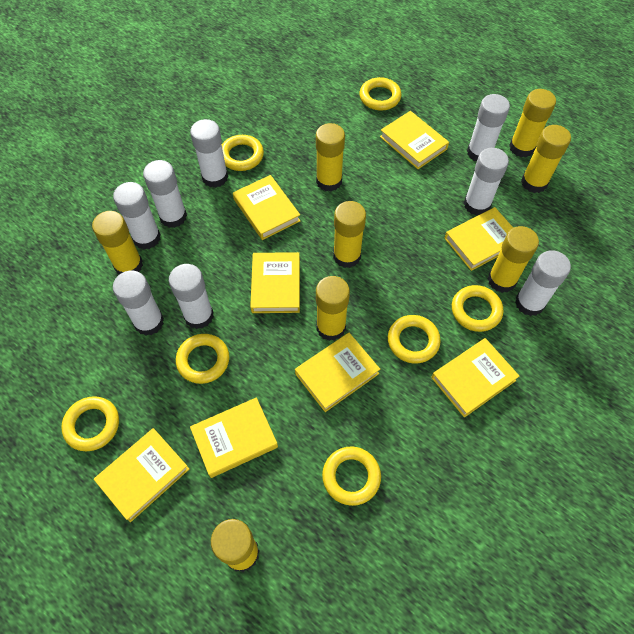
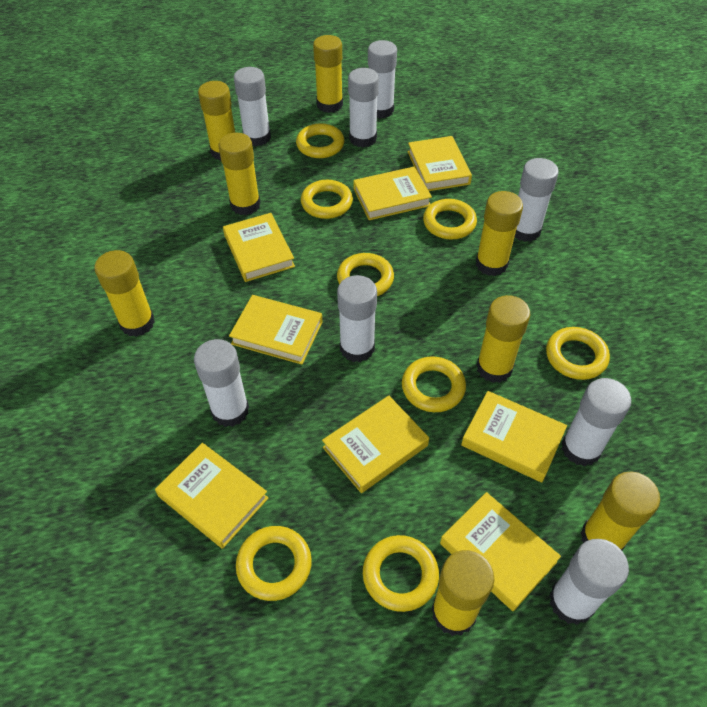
yellow ring: [61,396,119,451] [176,334,229,384] [222,135,264,171] [322,447,381,506] [359,77,401,111] [388,315,441,364] [452,285,503,332] = 7 -> [236,526,312,601] [296,123,344,158] [301,180,353,219] [337,253,394,296] [363,535,439,612] [402,356,466,412] [423,199,477,239] [546,327,610,380] = 8

